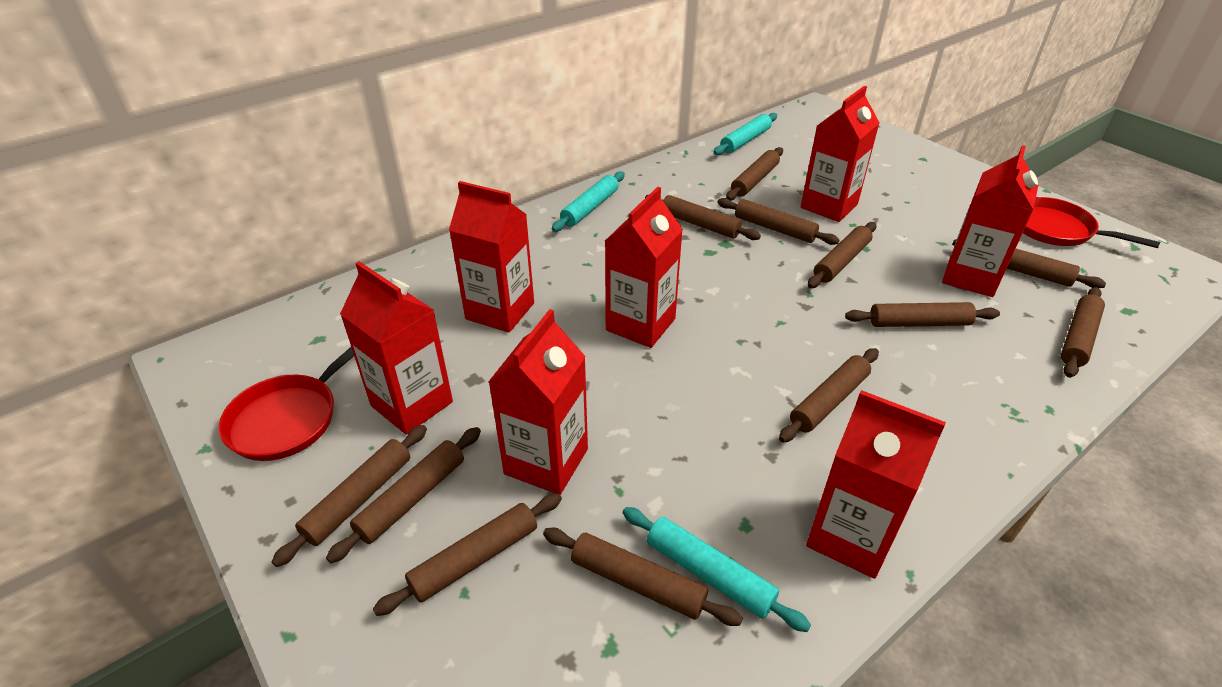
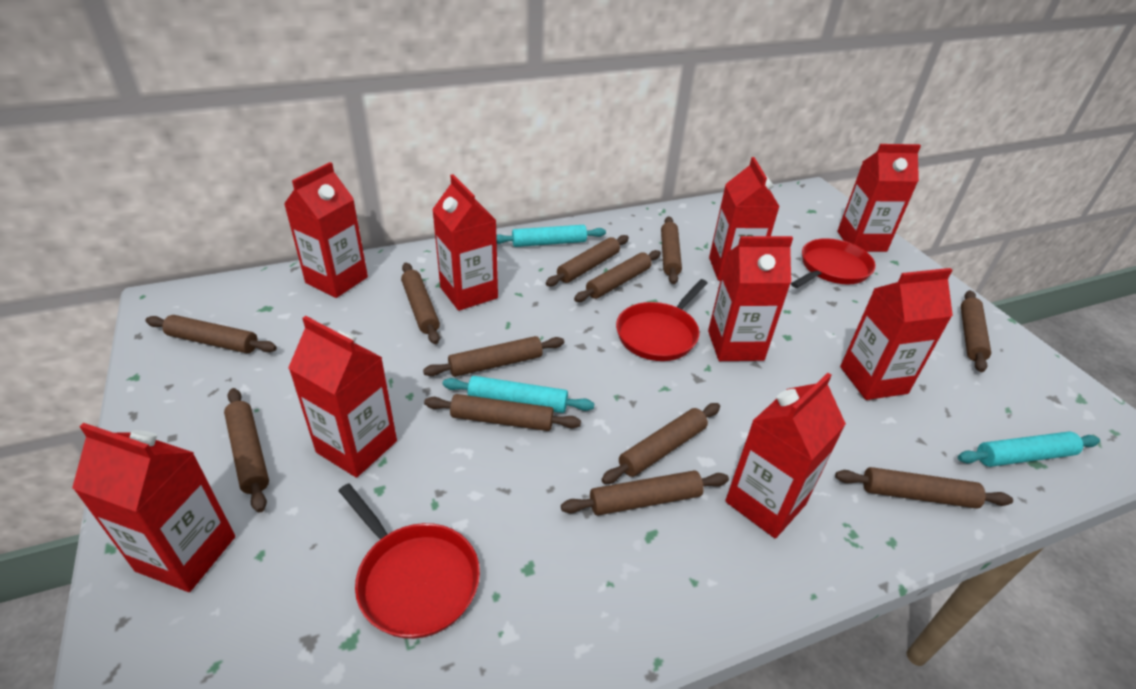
red carton: [340,261,453,435] [449,181,534,333] [488,309,588,495] [605,187,683,348] [801,86,880,222] [806,390,946,579] [942,145,1038,297] = 7 -> [72,423,235,592] [284,162,368,298] [288,316,397,478] [432,174,498,311] [708,236,793,361] [709,157,780,281] [725,373,846,539] [837,144,921,252] [840,268,953,400] = 9
red pan: [218,347,354,461] [1023,196,1160,248] = 2 -> [339,483,480,639] [616,279,708,361] [791,238,876,288] = 3

